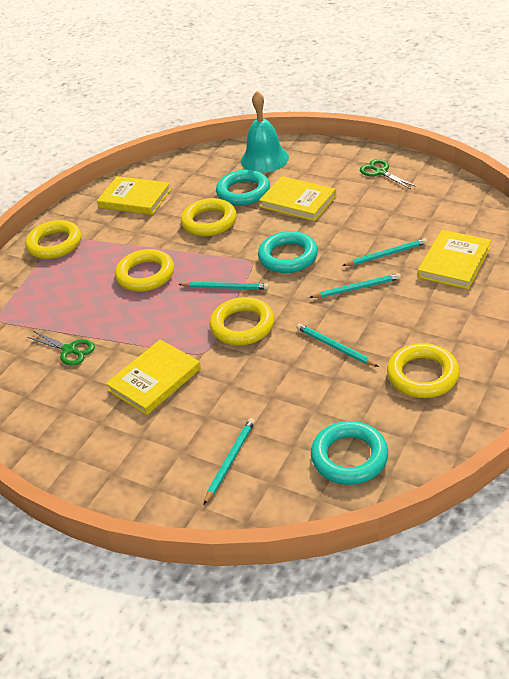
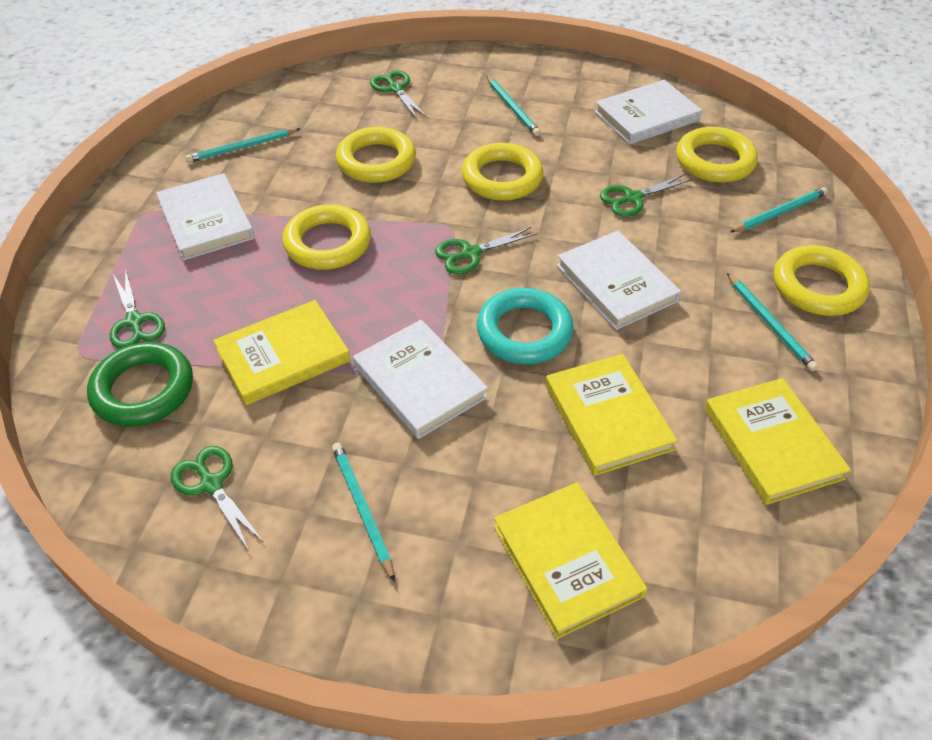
green ring: none = 0 -> [87,342,193,427] = 1
green scissors: [27,331,95,366] [360,159,417,189] = 2 -> [110,269,165,349] [171,446,263,551] [370,70,427,119] [435,227,537,274] [600,174,692,217] = 5
turquoise bell: [241,91,289,173] = 1 -> none = 0
turquoise ring: [216,170,270,206] [258,231,318,273] [311,421,388,485] = 3 -> [477,288,574,364] = 1
white book: none = 0 -> [156,173,254,260] [353,320,488,439] [556,231,681,330] [594,80,702,145] = 4

